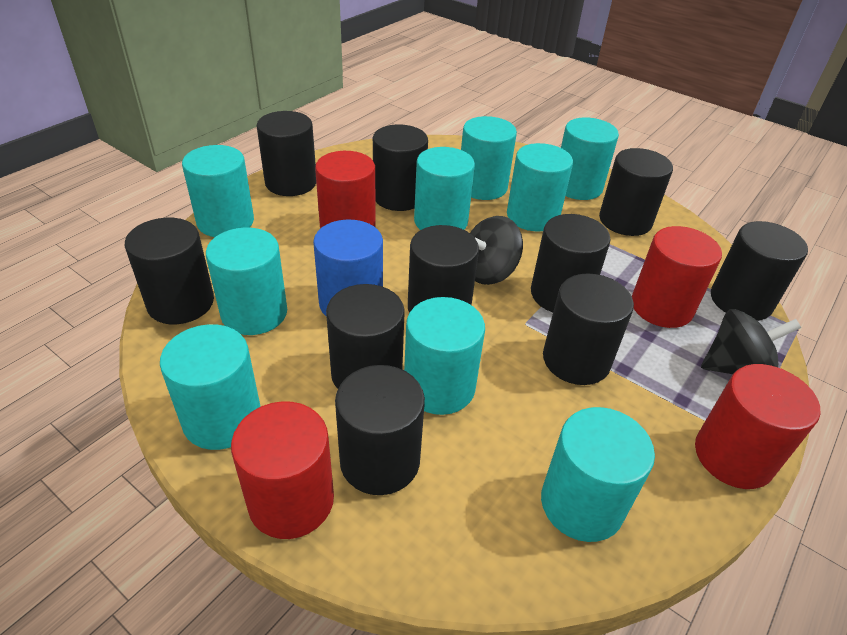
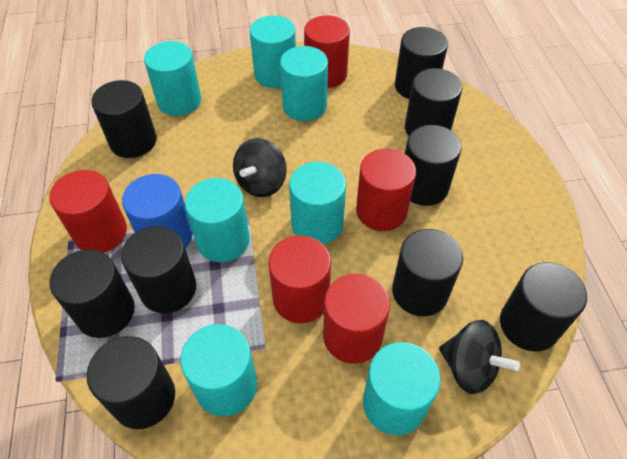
black cylinder: [124,218,214,324] [257,111,316,196] [326,284,405,389] [335,365,425,495] [373,125,428,211] [408,225,479,313] [531,214,611,312] [543,273,634,385] [599,148,673,236] [711,221,808,321] = 10 -> [50,249,135,338] [87,336,175,429] [91,80,156,158] [121,226,196,313] [392,229,463,316] [395,27,448,99] [405,68,463,136] [405,125,462,206] [500,262,587,351] = 9
red cylinder: [231,401,334,539] [315,151,376,229] [632,226,722,328] [695,364,820,489] = 4 -> [49,170,127,253] [268,235,331,323] [304,15,350,88] [323,274,390,363] [356,149,416,231] = 5
turquoise cylinder: [160,324,261,450] [182,145,254,237] [206,227,287,335] [404,297,485,415] [414,147,475,230] [461,116,517,200] [507,143,573,231] [541,407,655,542] [561,117,619,200] = 9 -> [144,41,201,116] [180,324,257,417] [185,178,250,262] [250,15,296,88] [280,46,328,121] [289,162,346,244] [363,342,441,435] = 7

